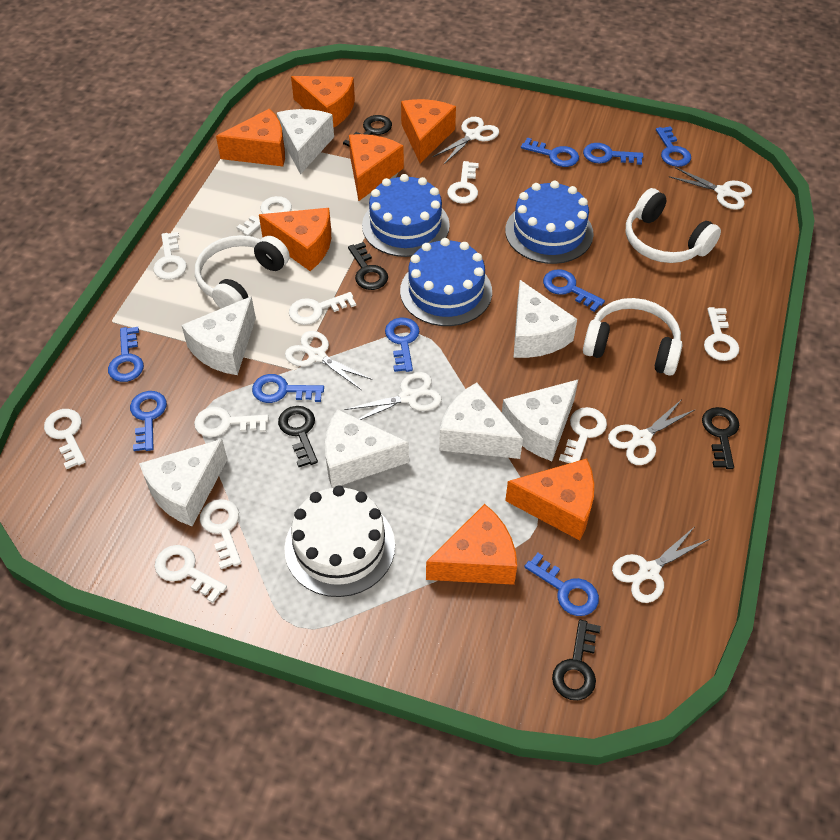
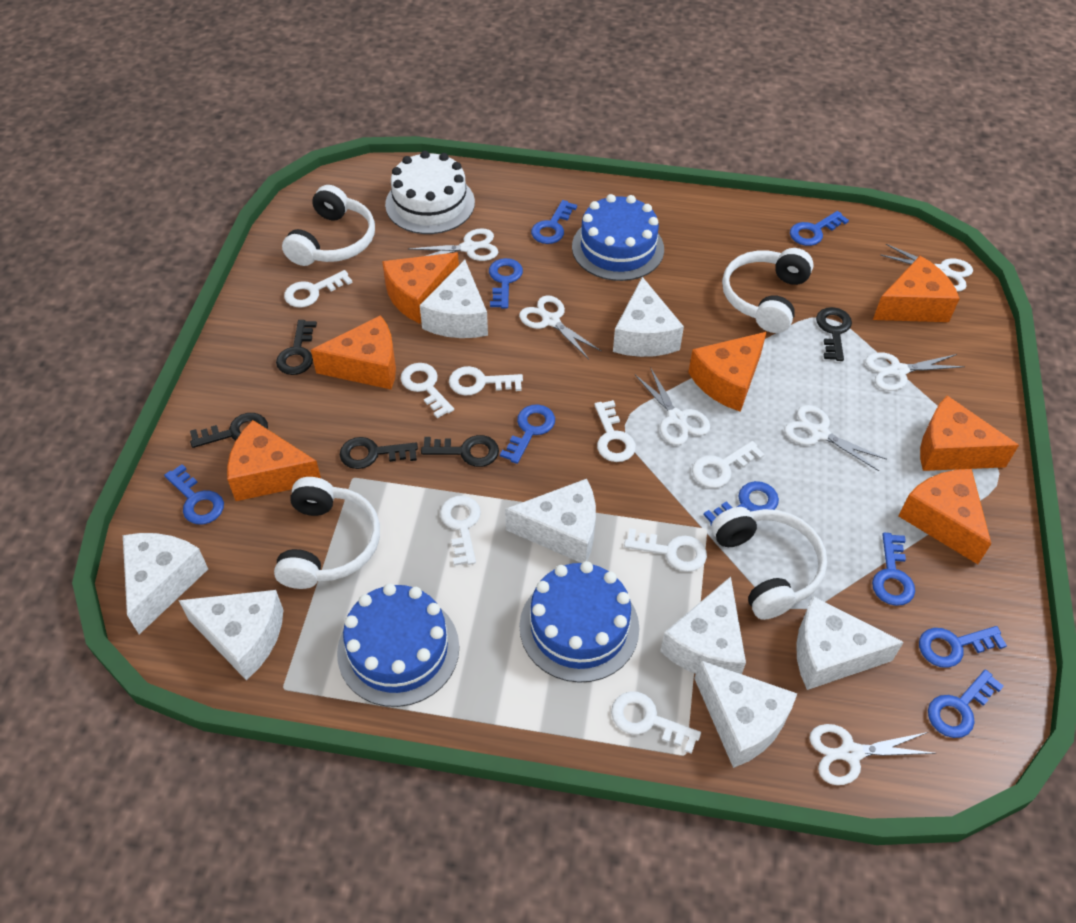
white cheese: [139,439,228,526] [181,296,256,375] [277,109,334,174] [325,409,409,488] [439,383,523,459] [502,380,578,461] [513,280,577,358] = 7 -> [123,533,208,635] [178,590,283,680] [420,260,488,338] [505,479,596,563] [613,277,684,357] [660,577,746,674] [694,660,797,768] [796,596,904,690] = 8
white headphones: [195,235,290,309] [583,298,683,376] [626,188,721,263] = 3 -> [274,477,380,589] [282,185,375,266] [711,507,827,620] [722,248,814,333] = 4
white key: [44,409,86,469] [153,232,187,280] [155,545,227,603] [194,407,268,437] [200,499,241,569] [236,196,292,236] [289,292,356,325] [447,161,479,204] [559,407,607,463] [704,307,739,361] = 10 -> [284,270,353,308] [401,363,454,418] [440,496,481,566] [449,366,523,396] [594,400,636,462] [611,692,701,754] [624,528,707,572] [692,441,765,488] = 8
white scissors: [285,331,372,390] [344,372,442,420] [433,117,499,164] [608,399,696,465] [612,527,709,603] [669,167,752,210] = 6 -> [408,228,498,261] [519,295,602,359] [635,367,710,445] [784,405,887,471] [809,724,936,785] [865,352,965,391] [880,244,973,292] = 7

